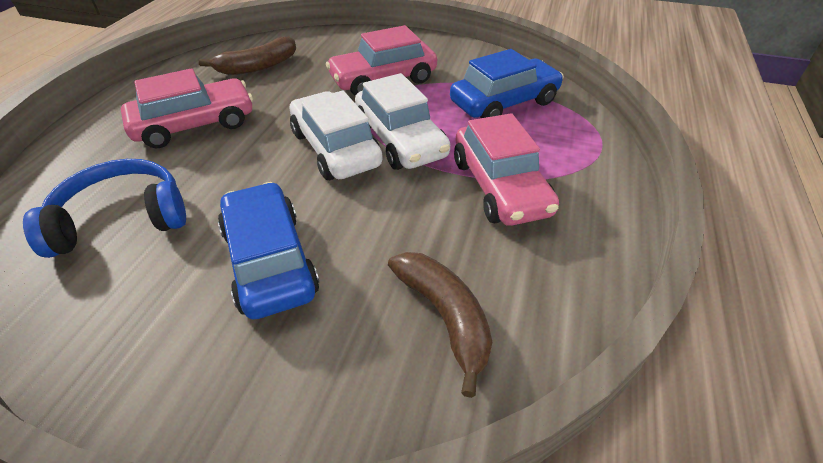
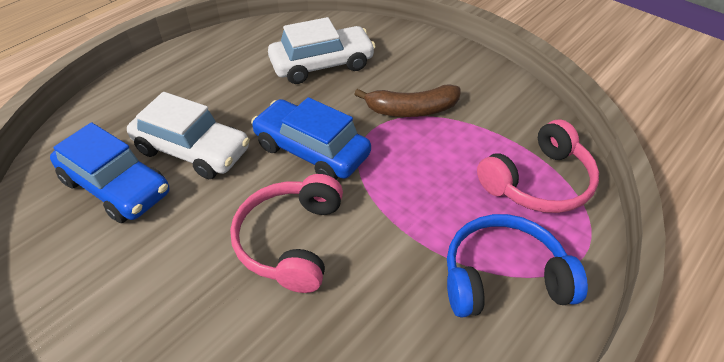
brown banana: [199,37,296,75] [388,252,492,398] = 2 -> [354,84,461,117] = 1
pink car: [121,68,253,148] [326,25,437,96] [454,113,559,226] = 3 -> none = 0
pink headphones: none = 0 -> [230,174,343,293] [477,120,599,213] = 2

